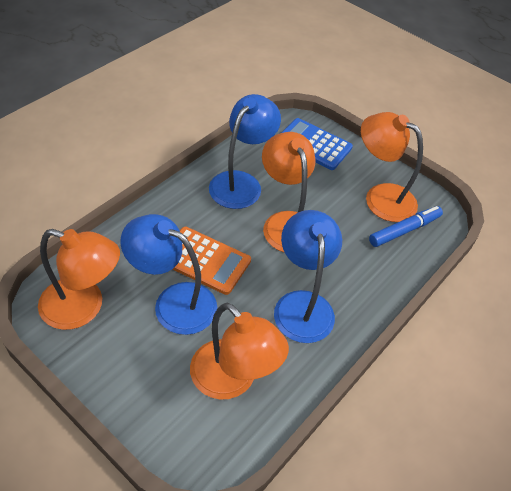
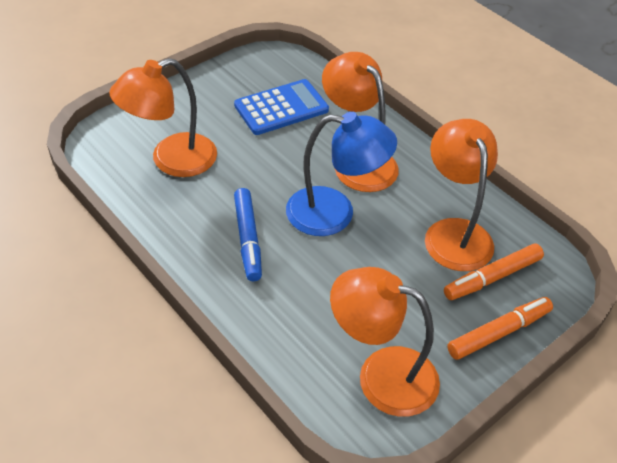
blue lamp: [120,214,217,335] [209,94,281,209] [274,210,342,343] = 3 -> [286,112,397,236] = 1
orange calculator: [173,227,251,295] = 1 -> none = 0
orange marker: none = 0 -> [444,243,544,300] [447,297,553,360] = 2

